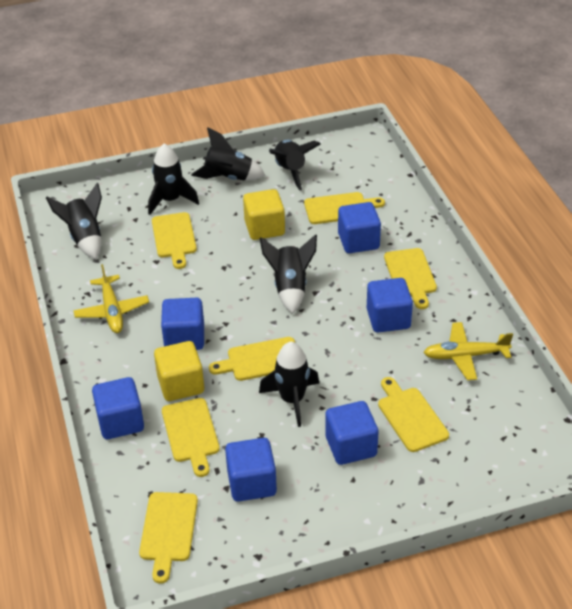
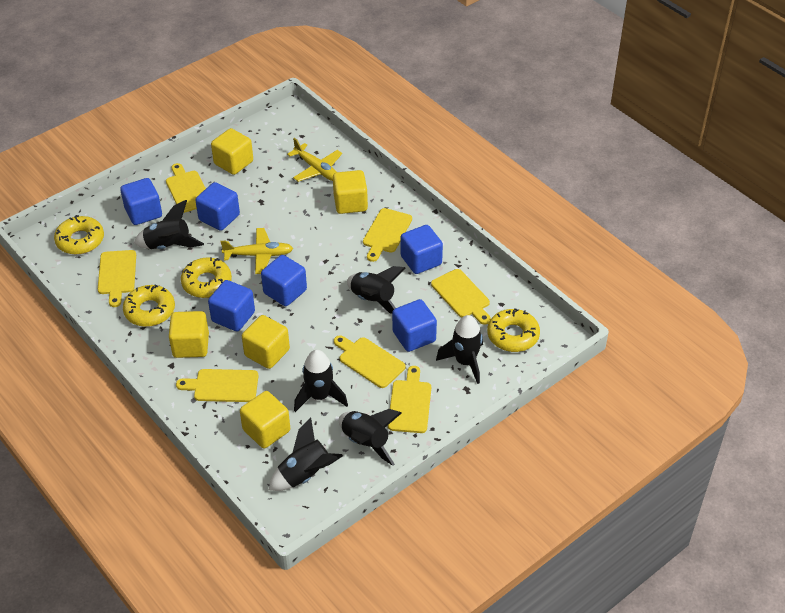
yellow cube: [154,341,204,401] [243,189,285,240] = 2 -> [169,311,209,358] [211,128,253,175] [240,391,290,448] [242,315,290,369] [333,170,368,214] = 5
yellow donut: none = 0 -> [54,215,104,254] [123,284,175,327] [181,257,232,298] [487,308,540,352] = 4

